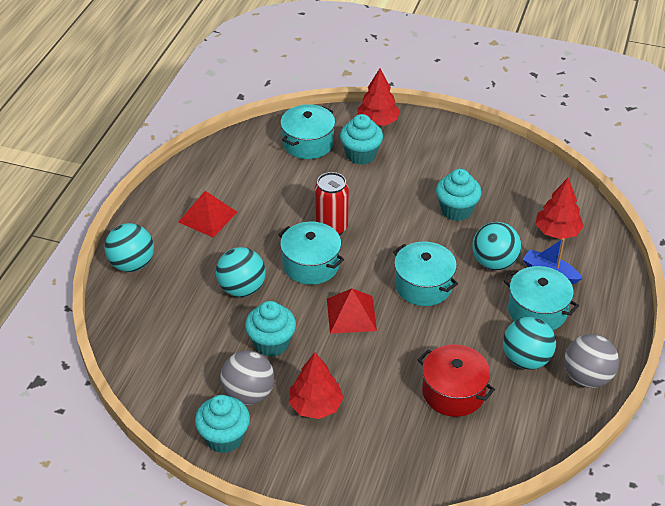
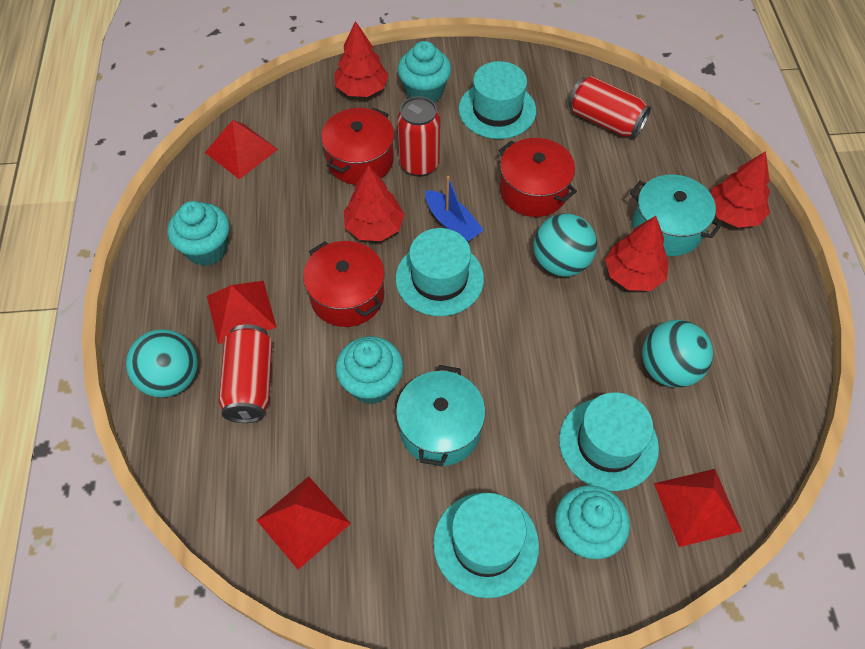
grey ball: [220,351,275,405] [564,334,619,388] = 2 -> none = 0
red can: [315,172,349,235] = 1 -> [219,324,272,423] [397,96,440,177] [569,76,651,138] = 3
red pot: [418,345,495,417] = 1 -> [303,241,385,327] [321,107,394,185] [499,138,577,217] = 3
red pyramid: [179,191,237,237] [327,288,377,334] = 2 -> [205,120,278,179] [207,281,277,344] [256,477,351,570] [654,469,742,547] = 4
red tree: [289,352,344,419] [357,68,400,125] [536,178,584,239] = 3 -> [334,21,389,97] [344,165,405,241] [605,216,669,291] [711,151,770,228] = 4
turquoise ball: [104,223,154,272] [216,247,266,297] [472,222,521,270] [503,317,556,370] = 4 -> [126,329,198,398] [533,214,597,277] [642,320,713,388] = 3
turquoise hat: none = 0 -> [395,228,484,316] [433,492,539,598] [459,61,536,139] [559,392,659,491] = 4
turquoise pot: [278,222,344,285] [281,104,335,159] [393,241,458,306] [504,266,579,330] = 4 -> [396,365,486,466] [630,174,722,256] = 2

